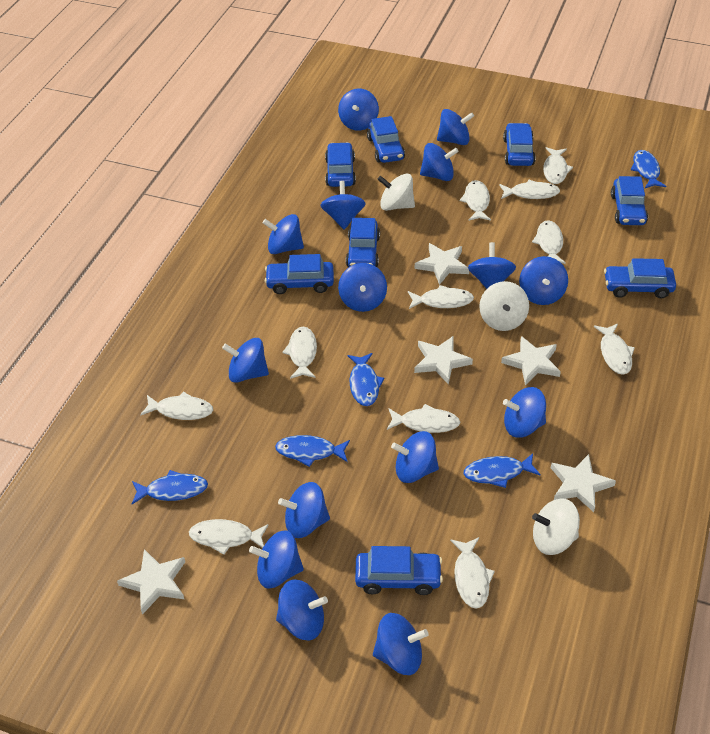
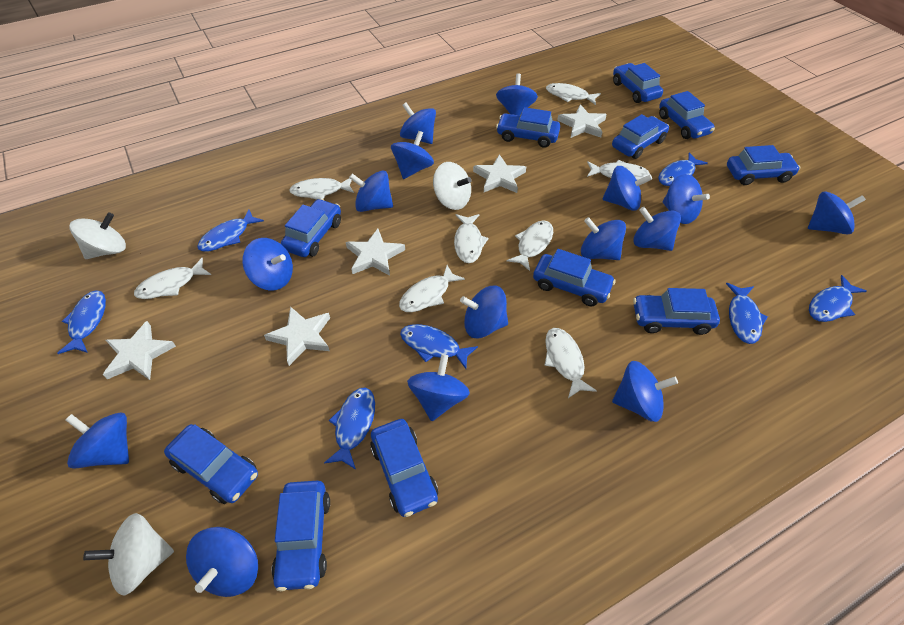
blue car: [265,254,334,294] [325,142,356,187] [346,218,380,267] [355,546,443,595] [367,116,405,163] [503,123,536,166] [604,258,676,298] [611,176,648,225] = 8 -> [164,424,258,504] [271,481,330,591] [281,199,341,257] [370,419,438,517] [496,107,560,148] [533,249,616,306] [612,114,669,159] [613,63,663,103] [633,288,720,335] [659,91,715,139] [727,145,800,185] = 11
blue fish: [132,470,208,504] [275,435,350,467] [347,353,384,406] [464,453,541,488] [631,150,666,188] = 5 -> [58,290,106,354] [197,209,264,252] [324,387,375,470] [400,324,478,369] [658,152,708,186] [726,283,768,344] [809,275,866,322] = 7
white fish: [140,392,213,420] [189,519,269,555] [282,327,317,379] [387,404,460,433] [408,285,474,309] [450,537,495,609] [460,180,491,221] [499,180,560,199] [532,220,566,264] [543,147,573,184] [594,323,635,375] = 11 -> [134,258,211,299] [289,178,354,200] [399,265,465,312] [454,214,489,263] [507,220,553,271] [544,328,597,398] [546,83,601,105] [587,160,650,180] = 8

